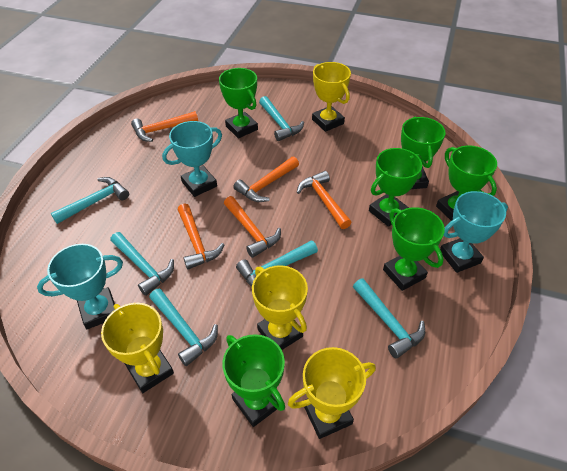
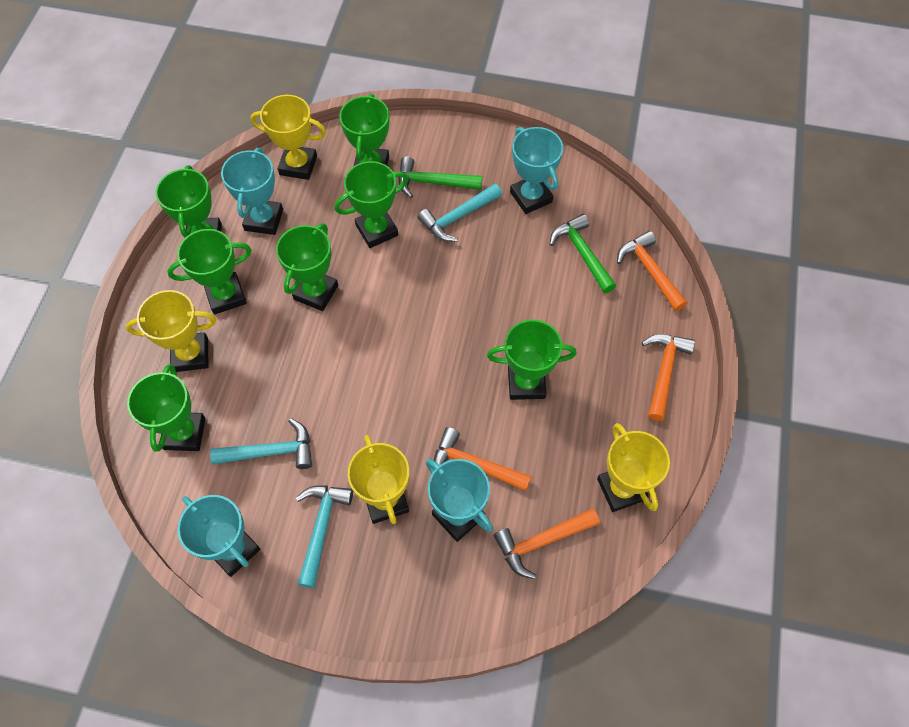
green hammer: none = 0 -> [398,156,482,198] [550,214,616,293] = 2
green trophy: [219,68,258,138] [222,334,285,427] [369,148,422,227] [383,207,445,291] [401,117,445,189] [436,146,497,221] = 6 -> [127,364,205,452] [156,165,222,238] [167,229,251,314] [276,223,338,311] [335,161,408,248] [339,94,390,166] [487,320,577,400] = 7
orange hammer: [131,111,198,142] [178,203,225,270] [224,196,281,258] [233,156,299,202] [297,171,352,229] = 5 -> [434,427,532,491] [494,509,600,579] [617,231,688,311] [642,334,695,421] = 4
turquoise hammer: [51,177,129,224] [111,232,174,296] [149,288,218,366] [236,240,318,287] [259,96,304,141] [353,279,425,359] = 6 -> [210,418,312,469] [296,485,353,588] [418,184,502,242] = 3
turquoise trophy: [37,244,123,329] [162,121,222,197] [440,191,508,273] = 3 -> [177,495,260,577] [221,148,283,235] [426,459,493,542] [510,127,563,214] = 4

